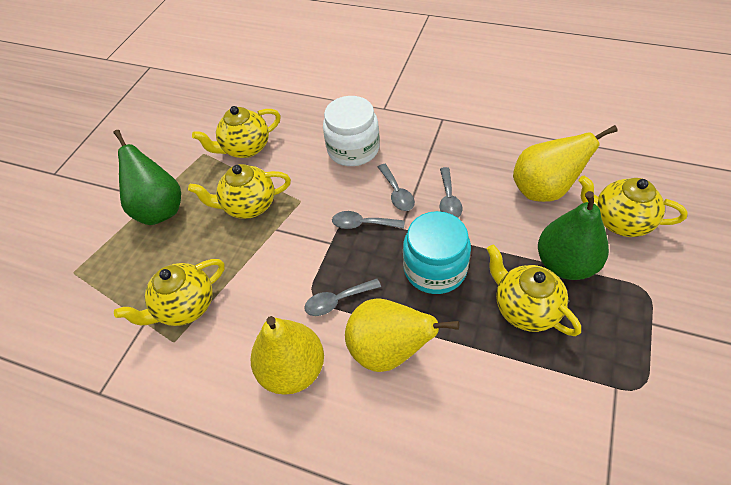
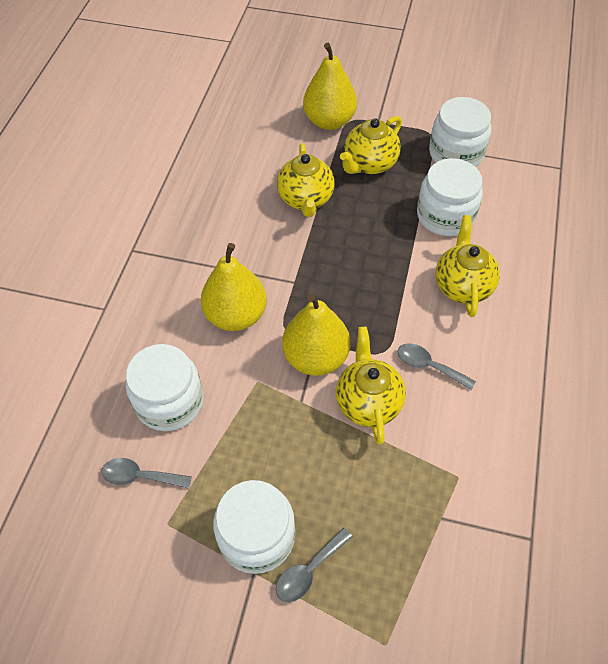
green pear: [113,130,181,225] [538,191,609,280] = 2 -> none = 0
grey spoon: [304,279,381,316] [332,211,405,229] [378,164,415,211] [440,167,462,218] = 4 -> [102,458,192,489] [276,527,353,602] [398,343,476,390] = 3
turquoise jar: [403,211,471,294] = 1 -> none = 0
white jar: [323,96,380,166] = 1 -> [126,344,203,431] [213,480,296,574] [417,158,483,236] [429,97,491,167] = 4
yellow teapot: [114,259,225,326] [188,164,291,219] [192,106,281,158] [487,244,581,336] [579,176,688,237] = 5 -> [277,143,335,217] [336,327,406,445] [340,116,402,174] [436,215,500,317] = 4

